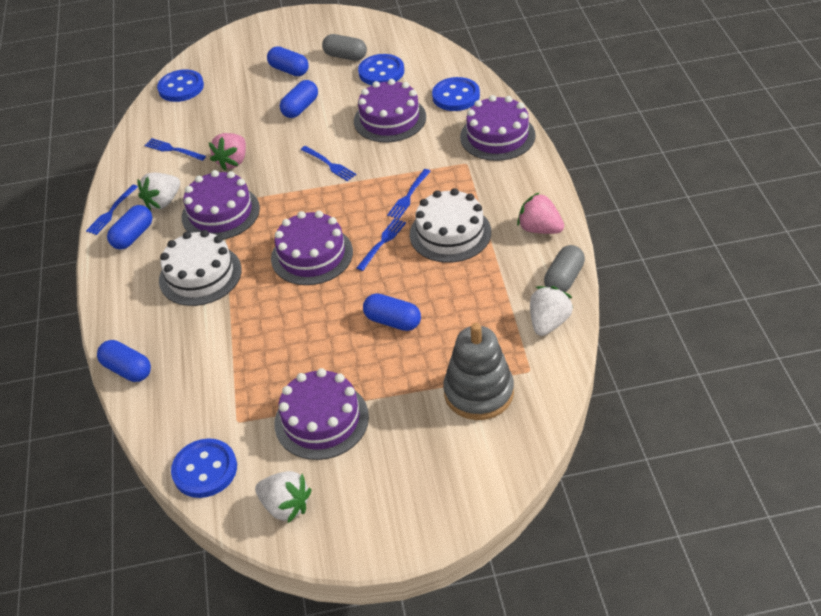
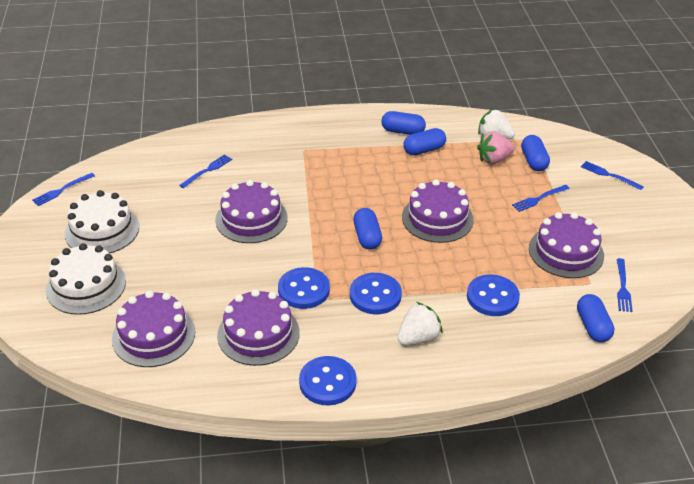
grey capsule: [322,34,367,61] [544,245,585,292] = 2 -> none = 0
grey stacking toy: [443,323,514,420] = 1 -> none = 0
pink strawberry: [208,133,246,171] [517,192,564,234] = 2 -> [477,132,515,164] = 1
white strawberry: [137,173,180,210] [255,471,311,523] [530,286,573,336] = 3 -> [398,302,443,345] [478,109,515,140] = 2

